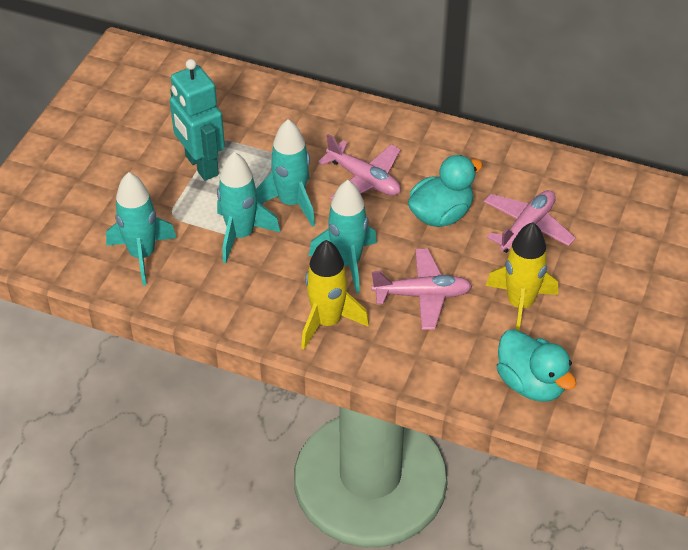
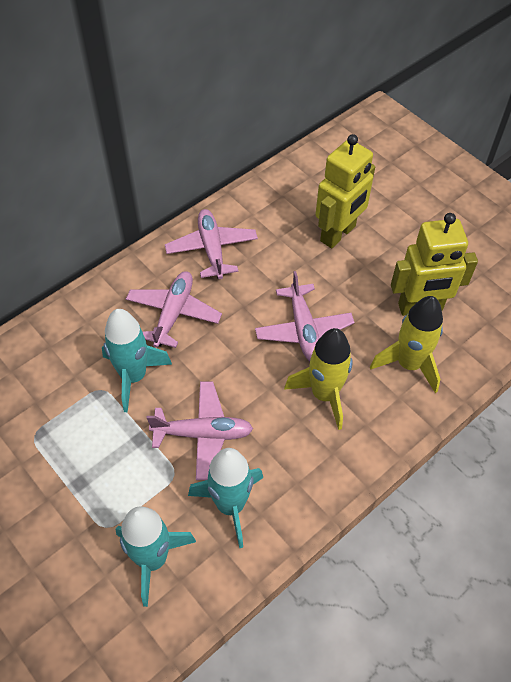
pink plane: [318,134,401,199] [371,248,472,330] [484,190,576,253] = 3 -> [126,271,222,348] [147,382,253,480] [165,209,258,279] [255,271,355,361] = 4
turquoise duck: [408,155,483,227] [497,329,576,402] = 2 -> none = 0
turquoise robot: [170,59,225,181] = 1 -> none = 0
turquoise rocket: [106,172,177,286] [217,152,280,263] [256,119,315,227] [309,180,377,293] = 4 -> [102,309,172,413] [116,506,196,607] [188,448,263,548] = 3
yellow robot: none = 0 -> [315,134,375,248] [391,213,478,316] = 2

